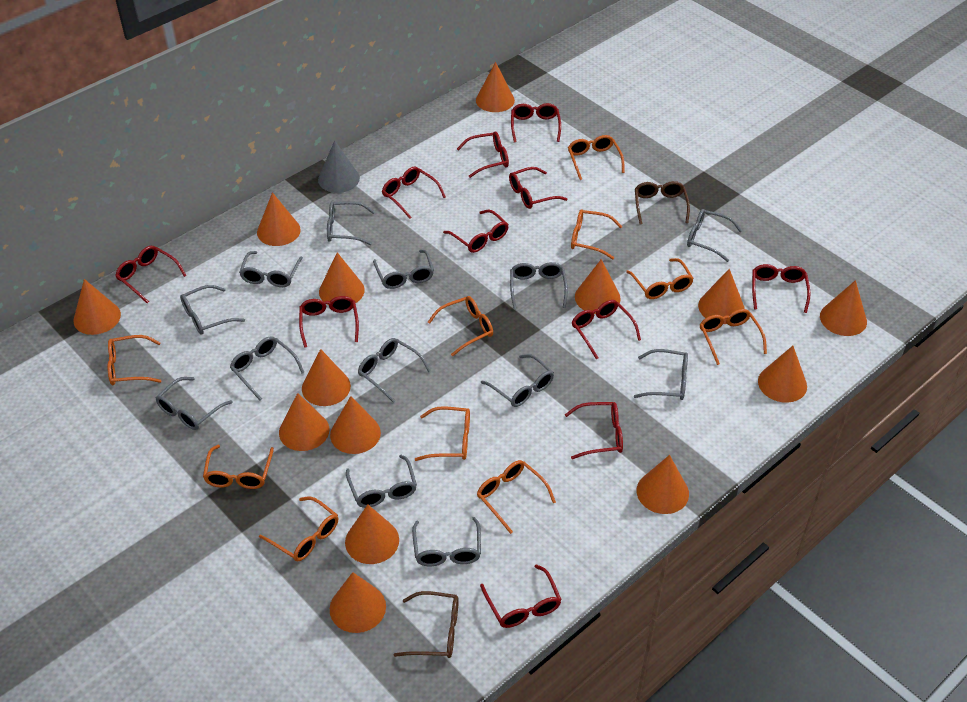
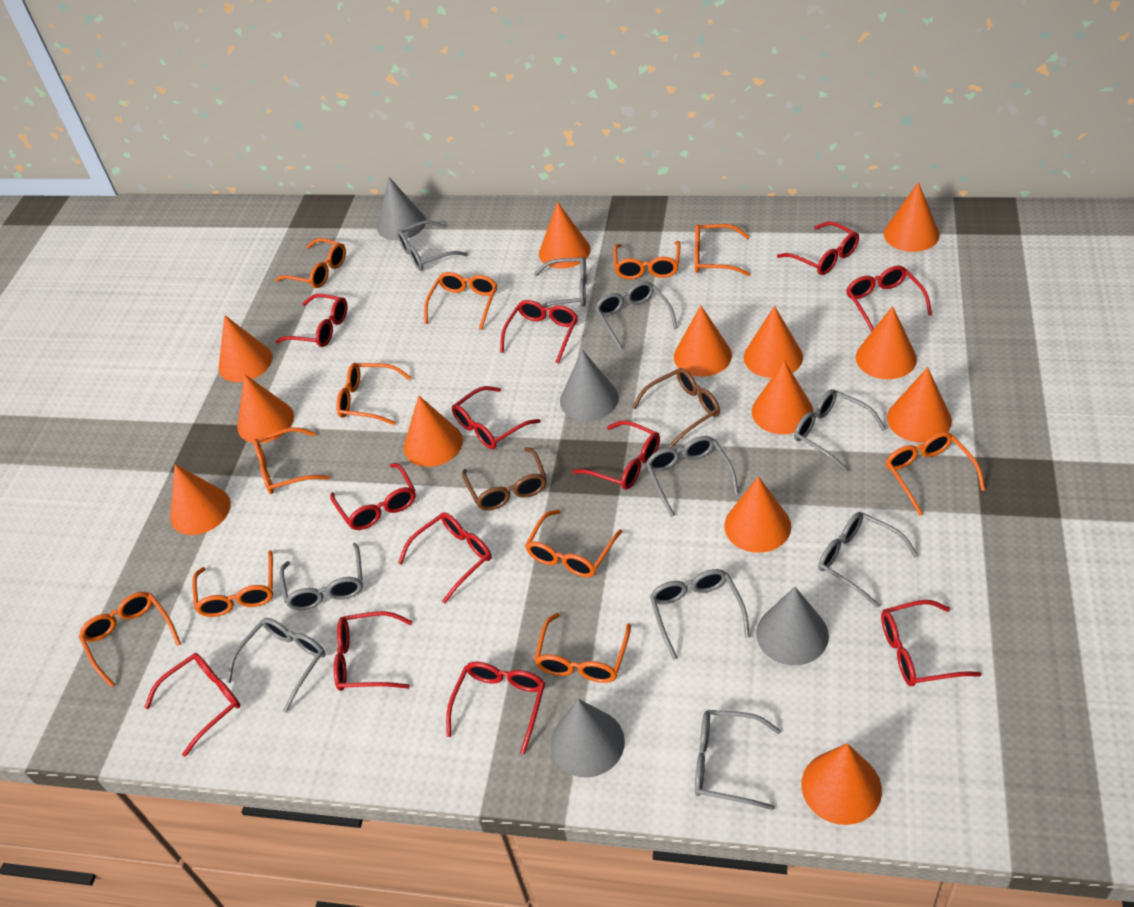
grey cone: [318,140,360,193] = 1 -> [377,176,426,240] [550,699,625,777] [560,350,619,421] [756,587,829,665] = 4
grey glasses: [156,377,233,430] [180,285,245,335] [230,336,305,401] [239,251,303,287] [327,201,375,245] [346,455,417,508] [358,338,431,403] [373,250,434,289] [412,517,481,566] [481,354,554,407] [510,262,568,309] [634,349,688,400] [687,209,742,262] = 13 -> [227,618,325,713] [280,543,363,610] [397,220,468,271] [534,257,587,307] [595,281,678,350] [646,436,739,517] [650,569,750,660] [695,710,781,810] [794,389,886,472] [818,512,918,608] = 10
orange cone: [73,279,121,335] [257,192,301,246] [279,393,329,451] [302,349,351,406] [319,252,365,305] [330,396,381,454] [330,572,386,633] [345,505,399,564] [476,62,515,112] [575,259,621,314] [637,455,689,514] [698,269,745,324] [758,346,807,403] [820,280,867,336] = 14 -> [170,464,231,535] [219,315,273,382] [237,374,294,443] [404,396,463,467] [539,202,591,269] [674,305,732,377] [724,476,791,553] [744,306,803,378] [752,361,813,434] [801,743,882,825] [856,306,917,379] [884,182,940,252] [887,367,952,443] = 13
orange glasses: [107,335,161,385] [203,445,274,489] [259,496,338,562] [415,406,470,461] [428,296,493,356] [477,460,556,534] [568,135,625,180] [571,209,622,260] [626,258,694,299] [700,309,767,365] = 10 -> [79,592,181,688] [192,550,273,617] [253,428,330,494] [275,238,346,288] [336,363,412,425] [424,272,497,330] [525,510,622,577] [534,613,631,683] [613,241,681,279] [695,224,750,276] [886,432,985,516] = 11
red glasses: [115,246,187,303] [299,296,359,348] [382,167,446,219] [443,209,509,253] [457,131,509,178] [480,564,562,628] [509,167,567,209] [511,103,561,143] [565,402,623,459] [572,300,641,359] [752,264,811,313] = 11 -> [144,653,240,757] [276,294,348,347] [330,463,416,530] [334,611,412,691] [398,512,492,604] [446,662,545,754] [452,386,541,449] [500,300,578,364] [573,421,660,490] [777,221,859,275] [846,266,932,332] [881,600,981,686] = 12

